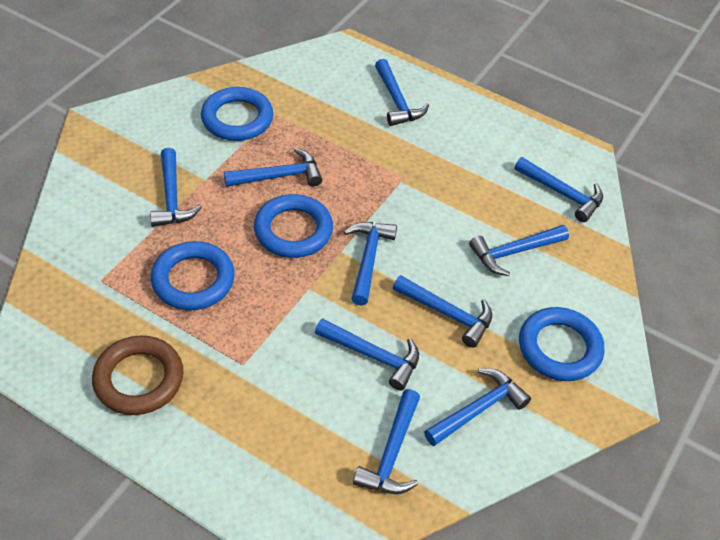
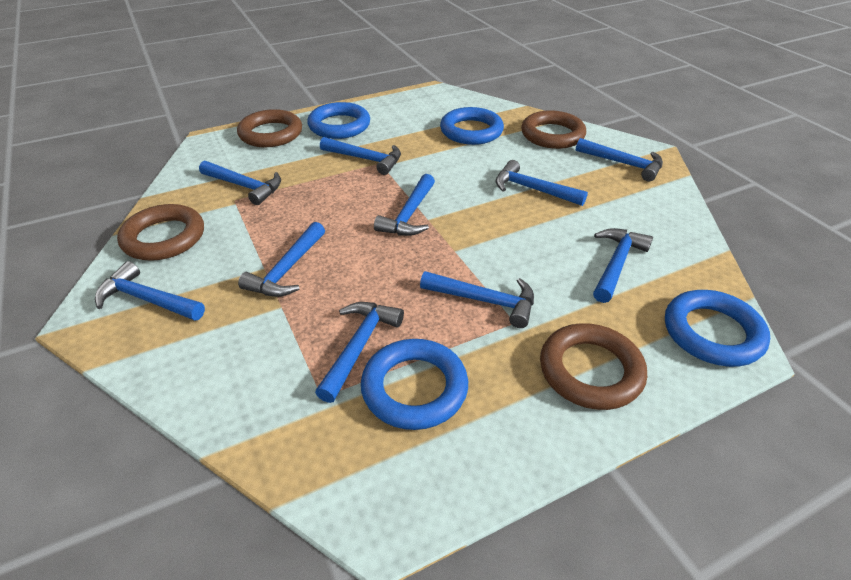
brown ring: [92,336,183,415] = 1 -> [117,204,204,261] [237,109,302,147] [521,110,586,149] [540,323,647,410] = 4

